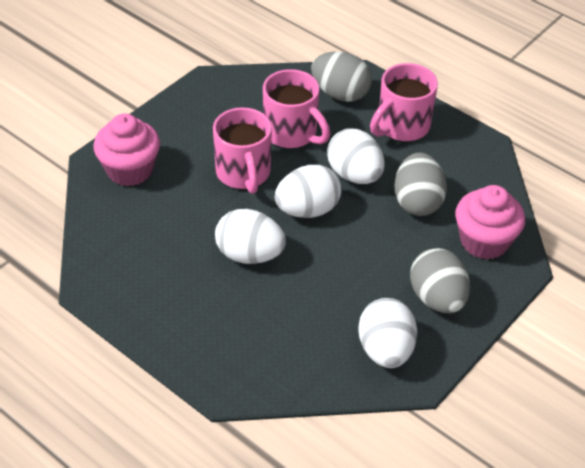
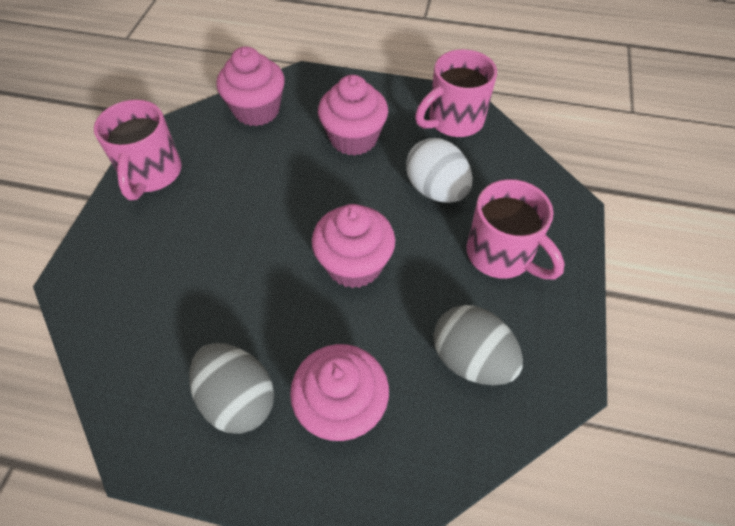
grey egg: [311,52,372,102] [394,153,447,216] [410,248,470,313] = 3 -> [189,343,274,434] [433,305,523,385] = 2
pink cupcake: [93,114,160,186] [455,185,525,260] = 2 -> [216,46,285,126] [290,344,389,441] [312,204,395,288] [318,75,388,156] = 4
white egg: [215,209,286,264] [275,165,341,218] [327,129,385,184] [358,298,417,368] = 4 -> [406,138,473,203] = 1

